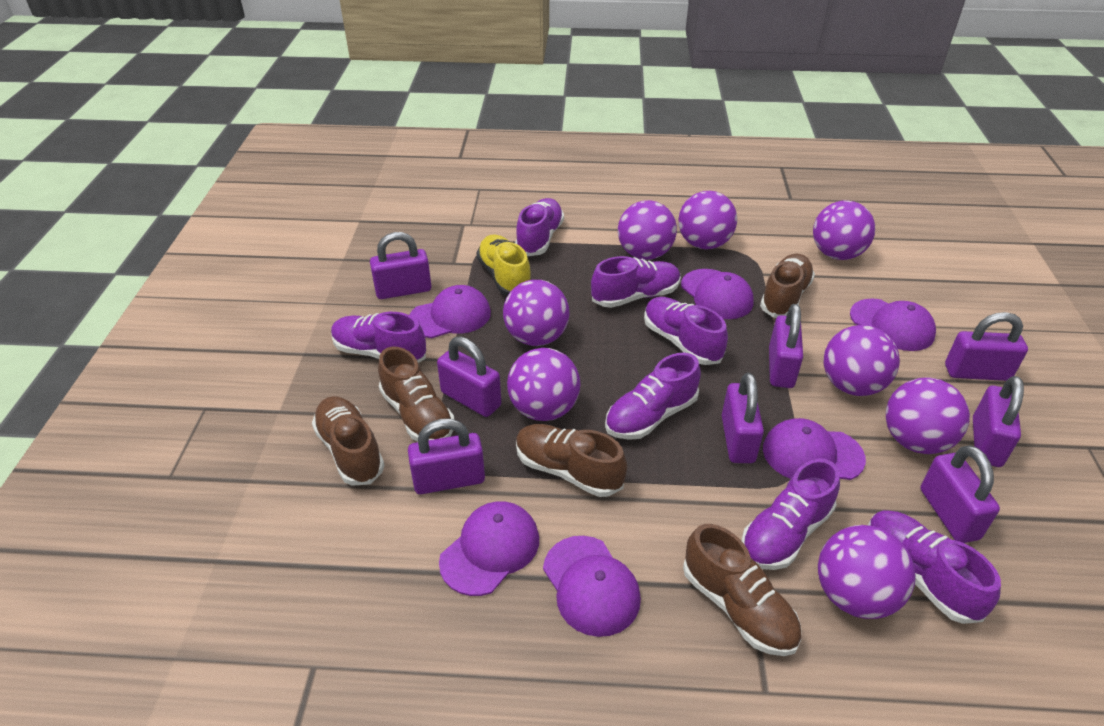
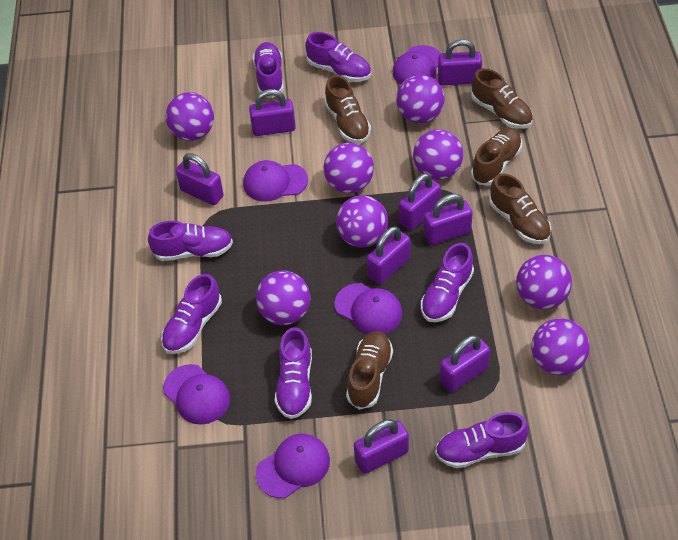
purple cap: [409,285,491,338] [439,501,539,596] [543,536,641,637] [681,269,754,319] [763,418,866,480] [850,298,936,351] = 6 -> [163,364,230,425] [243,160,308,201] [256,434,330,498] [335,283,402,334] [393,45,441,85] = 5
yellow shoe: [477,234,532,296] = 1 -> none = 0

